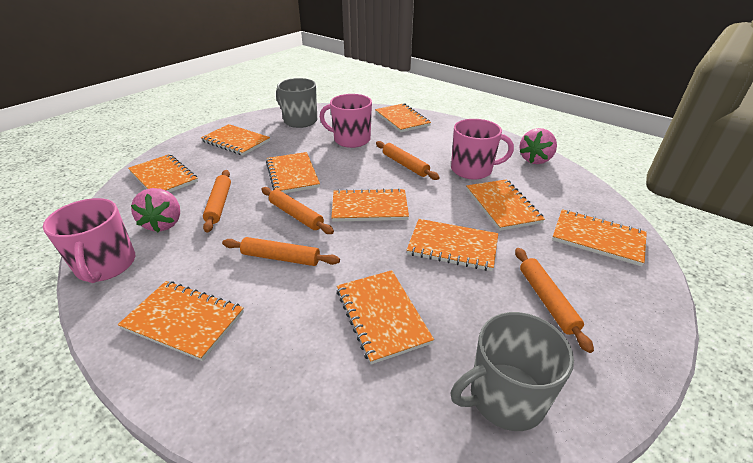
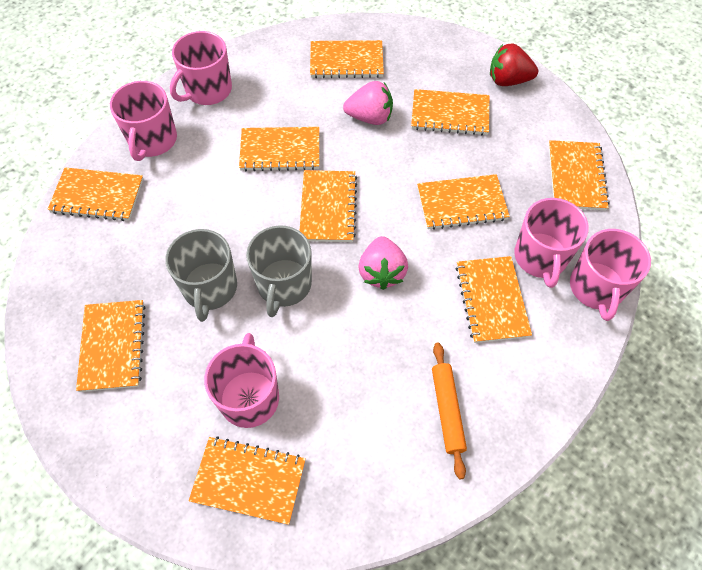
orange rolling pin: [203,170,231,232] [222,237,340,266] [262,187,334,234] [376,141,439,180] [515,248,594,353] = 5 -> [432,343,467,479] = 1
pink mug: [43,198,135,283] [320,94,372,148] [451,119,514,180] = 3 -> [110,81,177,161] [170,31,232,105] [204,333,279,428] [514,198,589,288] [570,229,651,321] = 5
red strawberry: none = 0 -> [490,43,538,86] = 1

